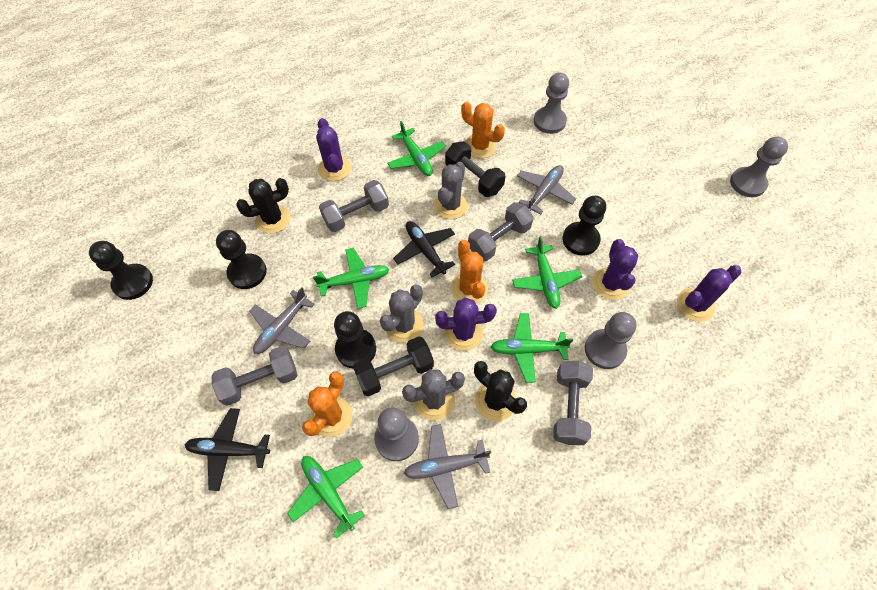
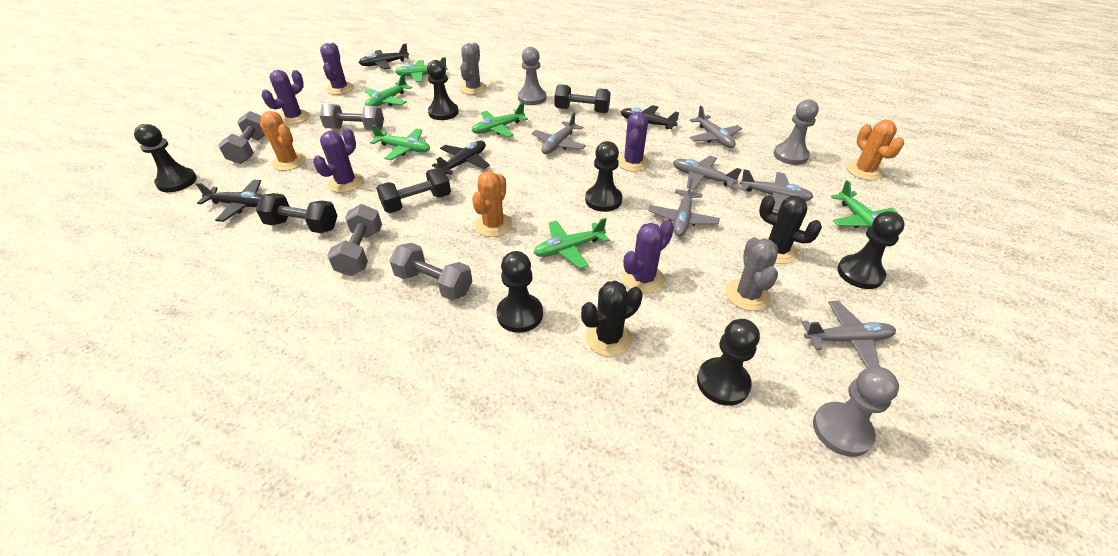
black dumbbell: [353,337,434,396] [445,141,506,197] = 2 -> [256,193,337,233] [376,168,451,213] [555,84,611,113] = 3
black pawn: [89,241,153,300] [216,230,267,289] [334,311,376,368] [563,196,606,256] = 4 -> [134,124,197,192] [427,60,459,120] [497,251,543,333] [585,141,622,212] [697,319,760,406] [837,211,905,289] = 6
black plane: [185,408,270,491] [393,221,455,277] = 2 -> [195,179,262,222] [359,43,409,69] [432,141,490,174] [621,105,679,129] = 4
green plane: [287,456,365,539] [313,248,389,309] [387,121,446,176] [491,313,573,383] [512,237,582,309] = 5 -> [365,73,412,106] [370,125,430,160] [395,57,448,82] [471,102,528,137] [534,218,609,269] [831,180,898,228] = 6
grey cactus: [380,285,424,343] [402,369,465,420] [434,162,468,219] = 3 -> [460,43,487,95] [726,237,778,311] = 2
grey pawn: [374,407,419,461] [534,73,569,134] [585,312,637,369] [730,137,788,197] = 4 -> [518,47,546,105] [774,99,819,165] [813,367,899,457] = 3
grey plane: [249,287,315,354] [404,424,491,509] [517,165,576,215] = 3 -> [532,112,586,154] [648,178,720,237] [673,156,742,190] [690,106,742,148] [740,169,813,211] [802,301,896,368] = 6
purple cactus: [316,118,351,181] [435,298,497,351] [593,239,639,300] [677,265,742,322] = 4 -> [262,70,310,125] [313,128,364,193] [320,43,354,95] [618,112,650,172] [622,220,674,294] = 5

